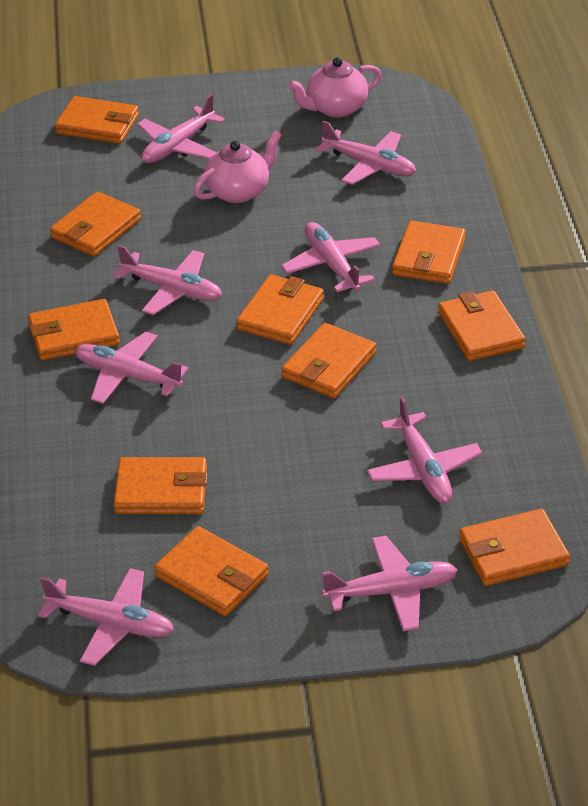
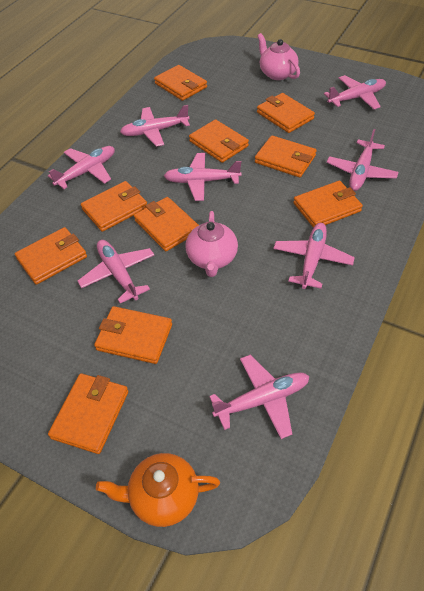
orange teapot: none = 0 -> [96,453,220,527] = 1

